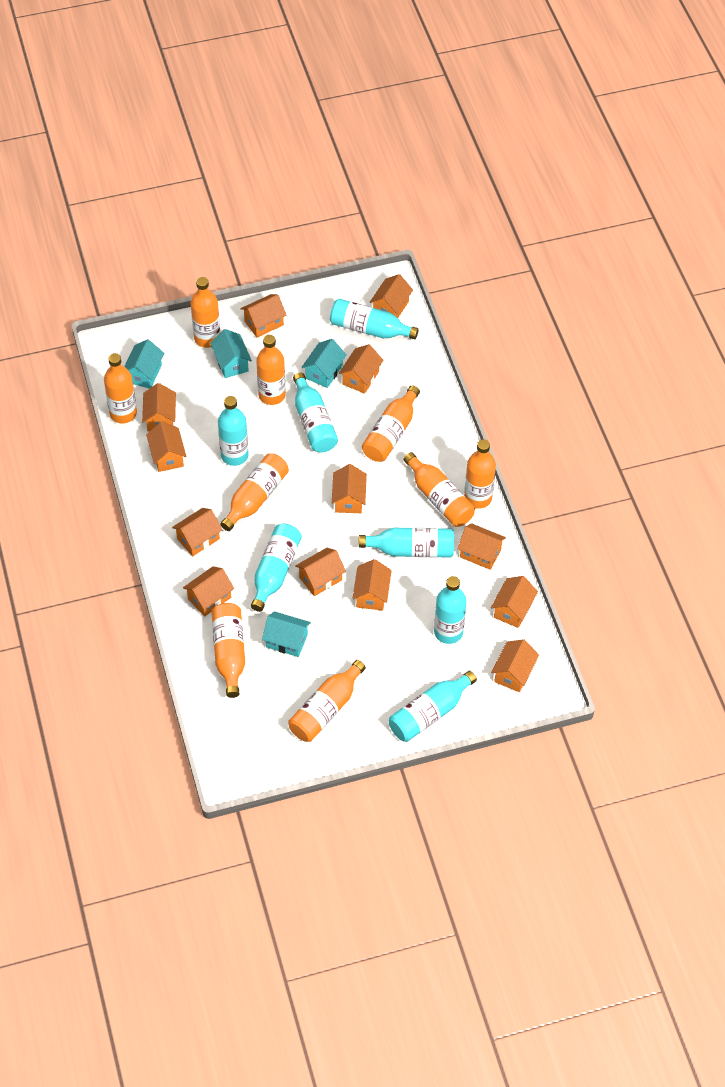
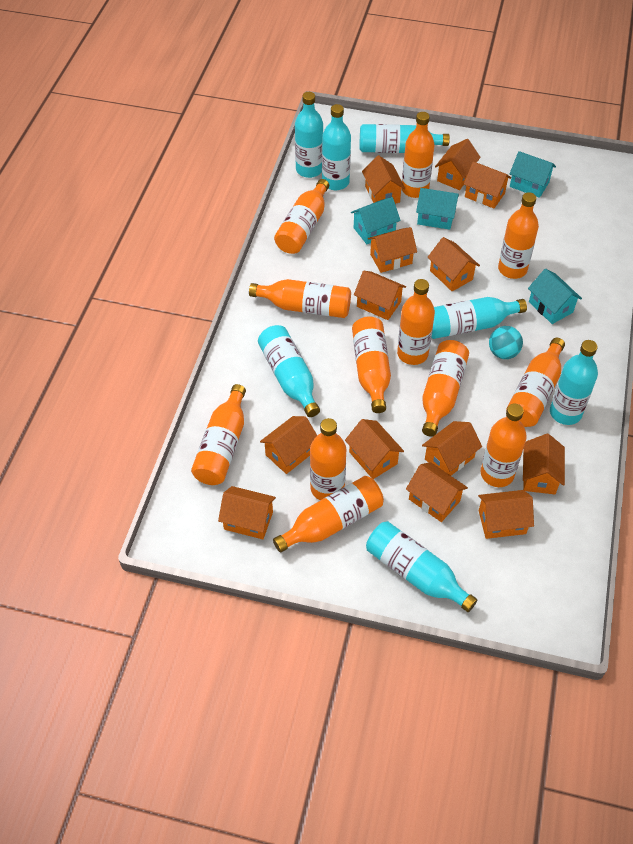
orange bottle: [104,353,137,423] [191,277,220,348] [212,603,245,698] [220,453,289,531] [256,335,286,405] [288,660,366,742] [362,385,420,462] [404,452,475,527] [464,439,496,509] = 9 -> [191,384,246,485] [249,279,351,318] [273,476,384,553] [274,179,329,254] [310,418,346,500] [352,316,391,413] [397,279,435,365] [402,112,435,198] [422,340,469,437] [481,404,527,487] [498,192,539,279] [506,338,565,427] = 12
turquoise ball: none = 0 -> [489,326,523,359] = 1

